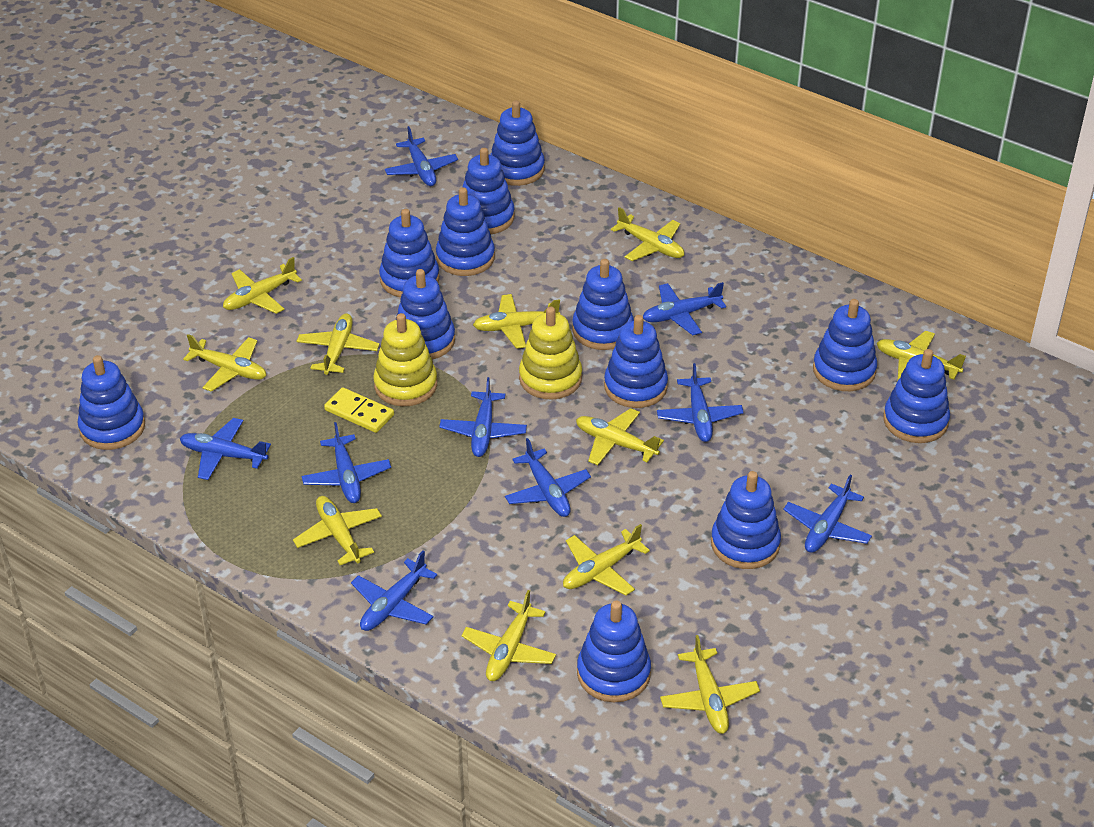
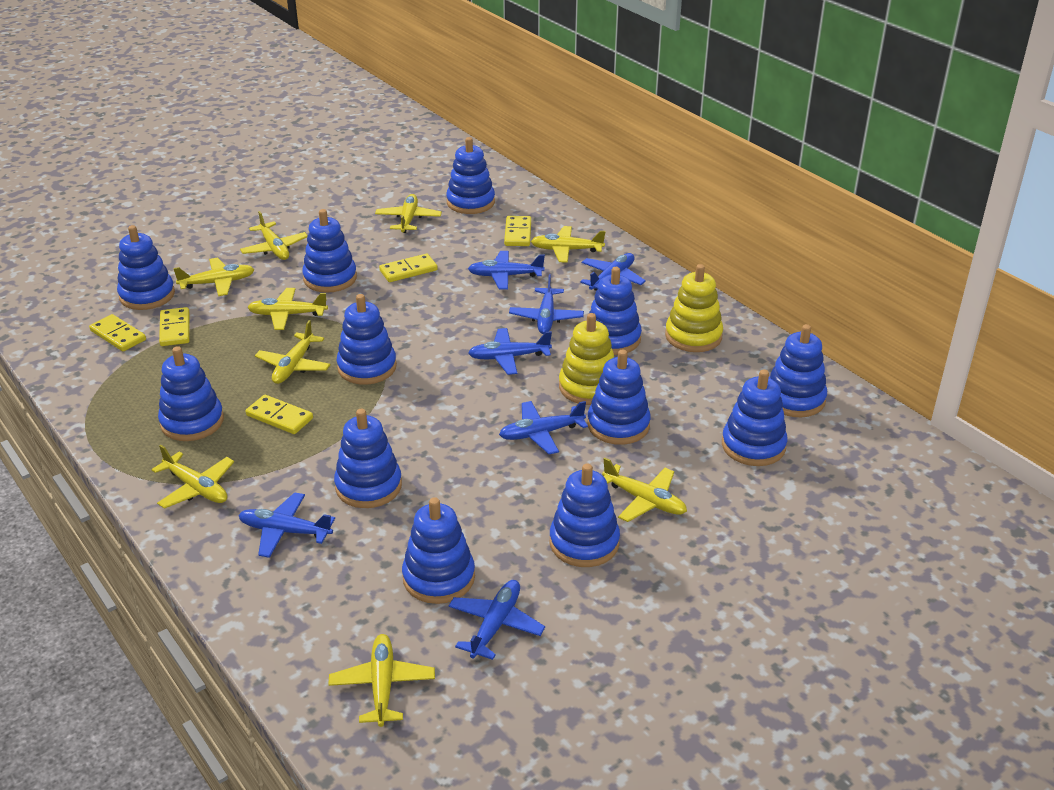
blue plane: [180,418,271,480] [301,422,391,503] [351,550,437,631] [385,126,458,186] [439,377,527,457] [505,438,591,517] [643,282,726,335] [657,363,744,442] [783,475,872,553] = 9 -> [238,492,335,558] [448,580,545,660] [468,251,545,289] [468,328,552,375] [499,401,588,454] [509,274,584,334] [580,253,646,291] = 7
yellow domino: [324,387,394,433] = 1 -> [89,314,146,351] [159,307,190,346] [246,395,313,434] [379,254,438,282] [504,216,531,246] = 5
yellow plane: [183,334,266,392] [223,257,302,314] [293,496,382,565] [296,313,380,375] [461,590,556,681] [473,294,560,349] [563,524,650,595] [576,408,664,465] [611,207,684,261] [660,635,760,734] [877,331,966,380] = 11 -> [151,445,234,509] [173,257,255,296] [240,211,308,260] [247,288,328,330] [255,320,331,384] [328,634,435,727] [375,194,442,233] [531,226,606,263] [602,458,687,522] = 9

